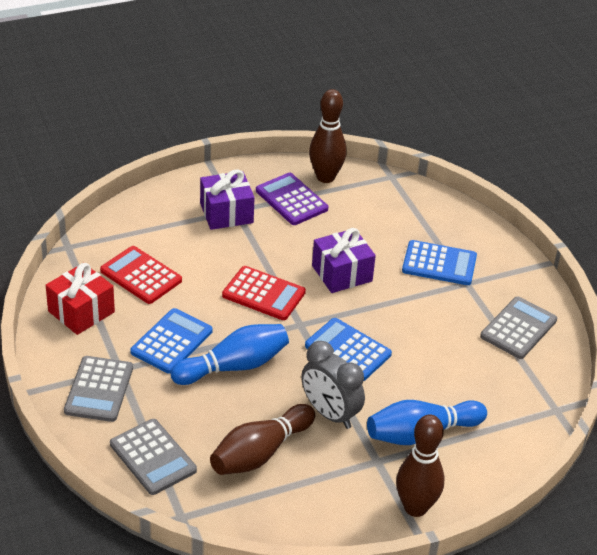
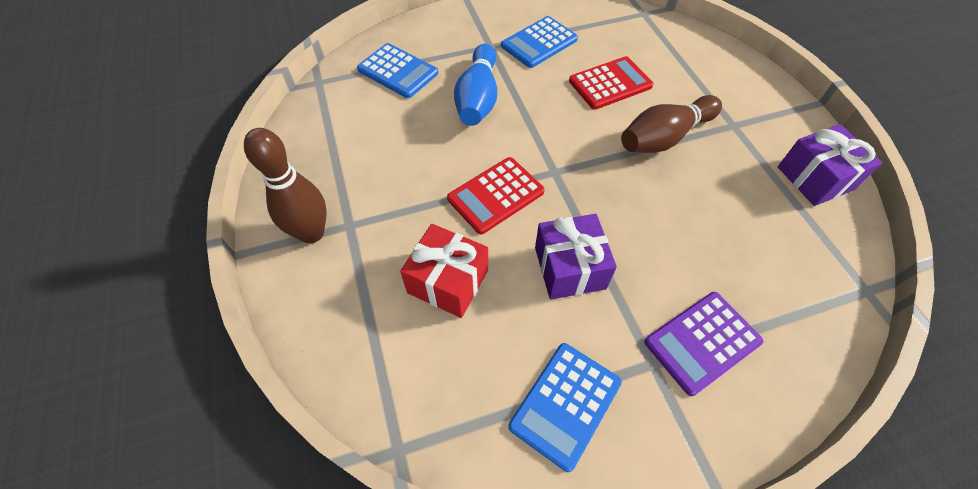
blue bowling pin: [171,324,289,385] [367,400,487,445] = 2 -> [454,44,497,126] = 1
brown bowling pin: [210,404,315,475] [309,89,346,183] [396,414,444,517] = 3 -> [244,128,327,243] [621,95,722,153] = 2
grey calculator: [64,356,133,422] [110,419,197,495] [480,296,557,359] = 3 -> none = 0
grey clock: [301,341,365,429] = 1 -> none = 0

